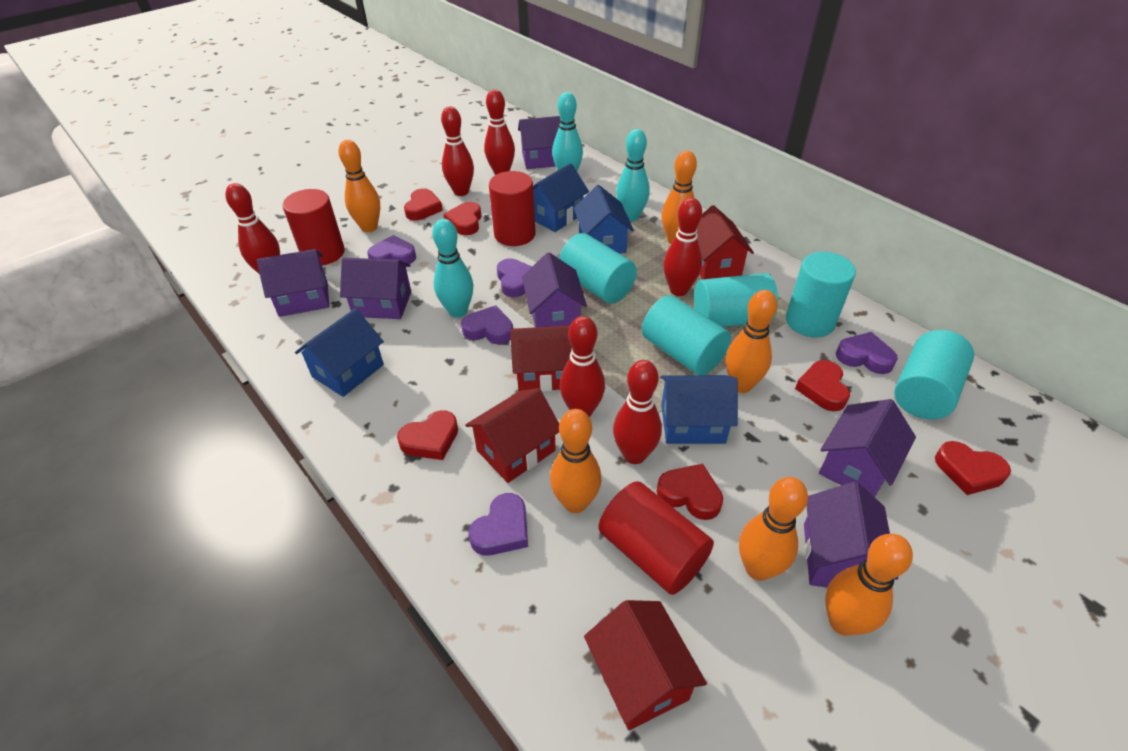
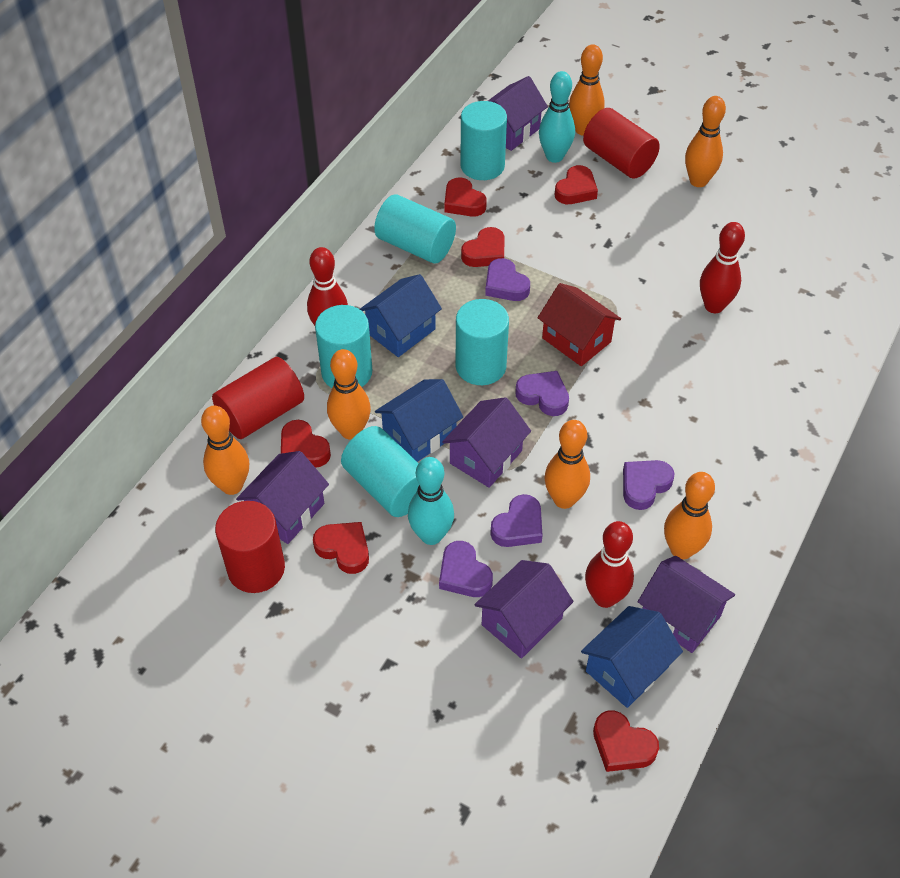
blue house: [295,308,384,397] [533,163,589,232] [574,185,634,254] [660,375,738,444] = 4 -> [360,274,442,357] [375,379,463,462] [581,606,683,708] = 3
purple house: [257,249,329,317] [340,257,411,319] [518,116,560,169] [522,252,587,327] [804,481,898,588] [819,399,916,497] = 6 -> [236,451,329,544] [442,397,531,488] [474,560,573,659] [488,76,548,151] [638,556,735,653] = 5
red bowling pin: [225,183,280,275] [441,106,474,196] [484,89,515,175] [560,316,605,417] [613,360,662,464] [663,198,702,296] = 6 -> [307,247,348,326] [585,521,634,608] [700,222,745,313] = 3
red house: [465,388,559,483] [510,325,572,392] [584,600,707,730] [697,205,754,279] = 4 -> [538,283,621,366] = 1
turquoise bowling pin: [432,219,474,318] [552,92,583,171] [616,129,650,221] = 3 -> [408,457,454,545] [539,71,575,163] = 2

